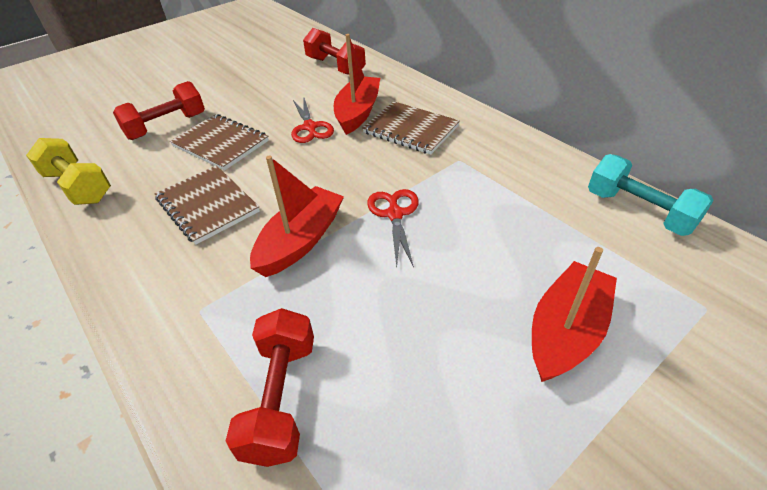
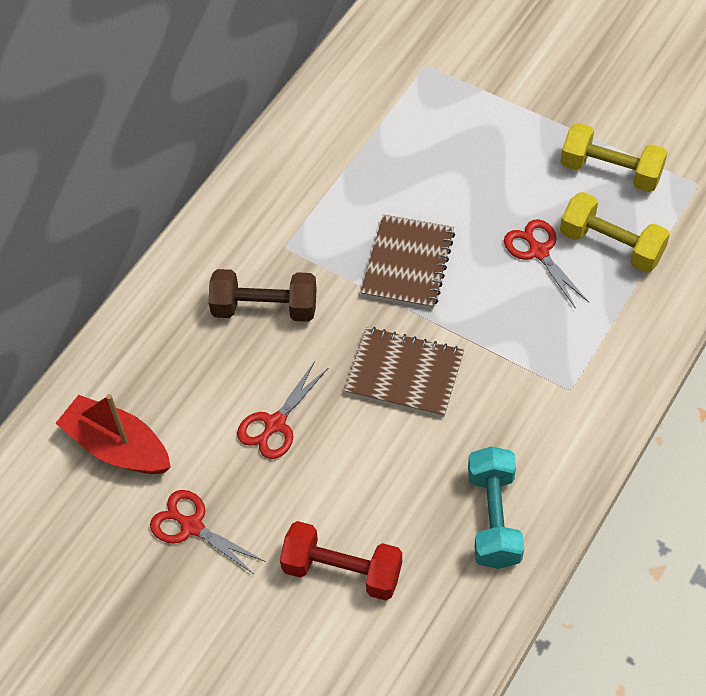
brown dumbbell: none = 0 -> [209,269,317,322] = 1
brown notebook: [155,165,260,245] [170,114,269,171] [362,101,460,155] = 3 -> [344,327,464,418] [360,214,455,309] = 2
red boat: [250,155,344,277] [334,34,380,135] [532,247,617,382] = 3 -> [56,394,171,474] = 1
red dumbbell: [113,81,205,140] [226,308,314,467] [303,28,366,75] = 3 -> [280,521,402,601] = 1
red scissors: [291,98,334,143] [367,189,419,267] = 2 -> [150,490,266,575] [237,361,328,459] [504,219,589,309] = 3
yellow dumbbell: [26,138,111,205] = 1 -> [560,123,668,192] [560,192,670,273] = 2

